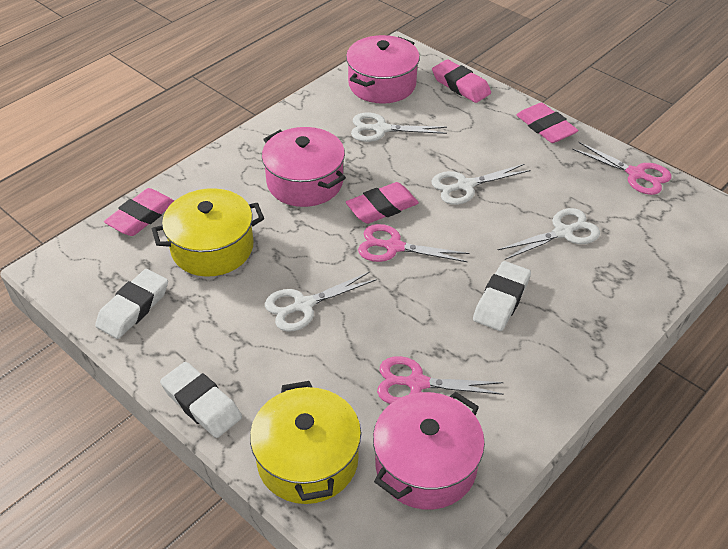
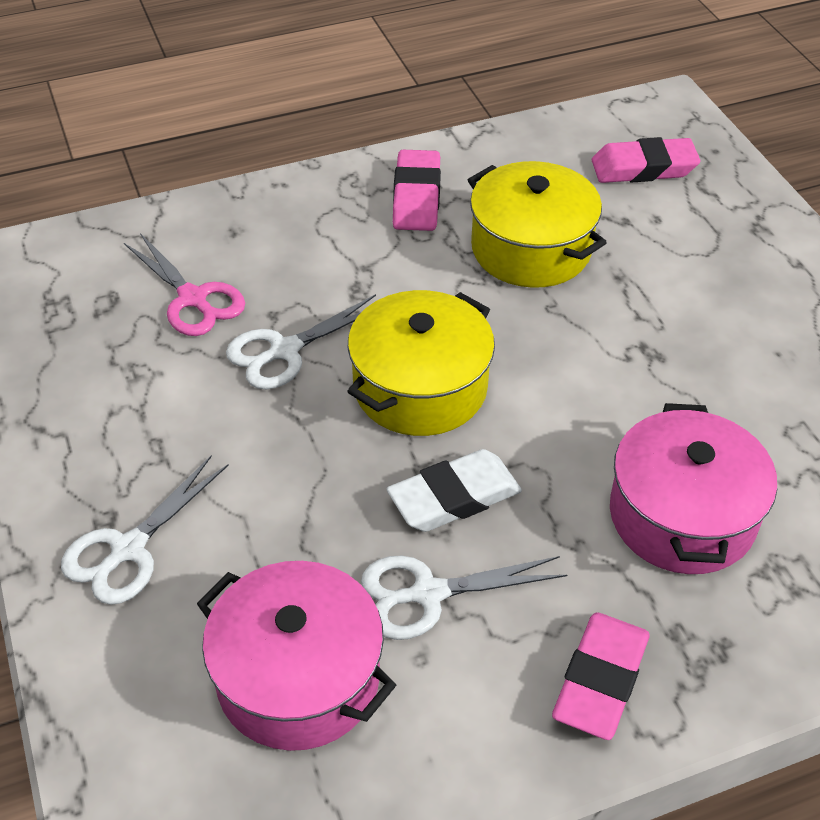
pink eraser: [104,188,174,236] [346,182,419,224] [432,59,491,103] [516,103,578,143] = 4 -> [393,150,441,231] [552,613,650,740] [592,137,700,183] = 3
pink pot: [262,127,346,207] [346,35,420,104] [373,392,485,510] = 3 -> [197,561,396,751] [610,403,777,574] = 2
pink scissors: [358,224,469,262] [377,356,504,404] [572,142,671,195] = 3 -> [124,233,245,336] = 1
white eraser: [95,269,168,339] [160,362,242,438] [473,261,531,331] = 3 -> [387,449,522,532] = 1
white scissors: [265,272,377,332] [351,112,447,142] [432,164,531,205] [498,208,600,260] = 4 -> [61,456,229,605] [226,294,376,389] [361,555,567,640] = 3

